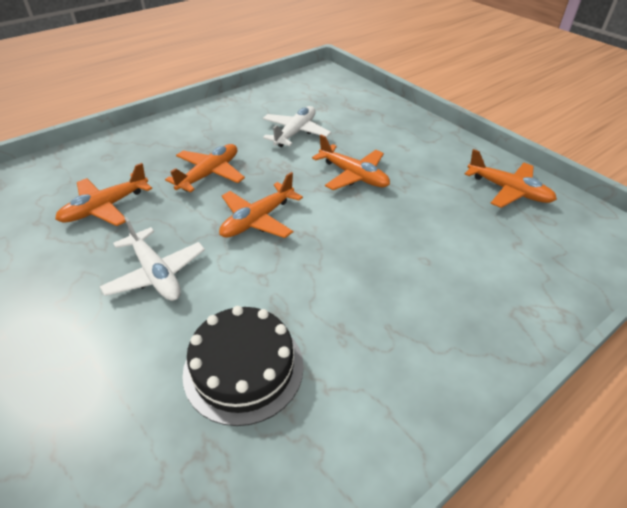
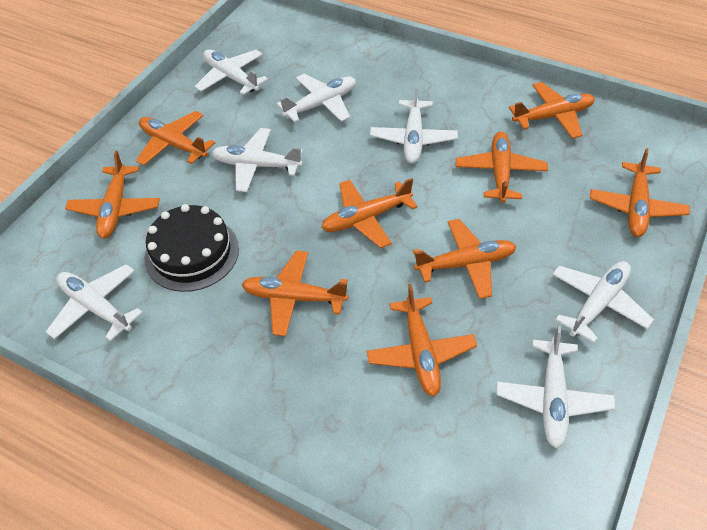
orange plane: [55,163,152,226] [165,144,245,193] [219,172,303,238] [312,135,390,190] [465,149,557,208] = 5 -> [65,151,160,239] [136,111,215,165] [241,251,348,336] [321,178,418,248] [367,284,477,396] [413,219,517,299] [456,131,548,203] [509,82,595,139] [590,148,690,237] = 9
white plane: [100,217,205,301] [263,106,331,147] = 2 -> [46,264,143,341] [194,49,268,95] [212,128,303,192] [277,74,356,122] [370,85,458,163] [496,326,615,448] [552,261,654,343] = 7

